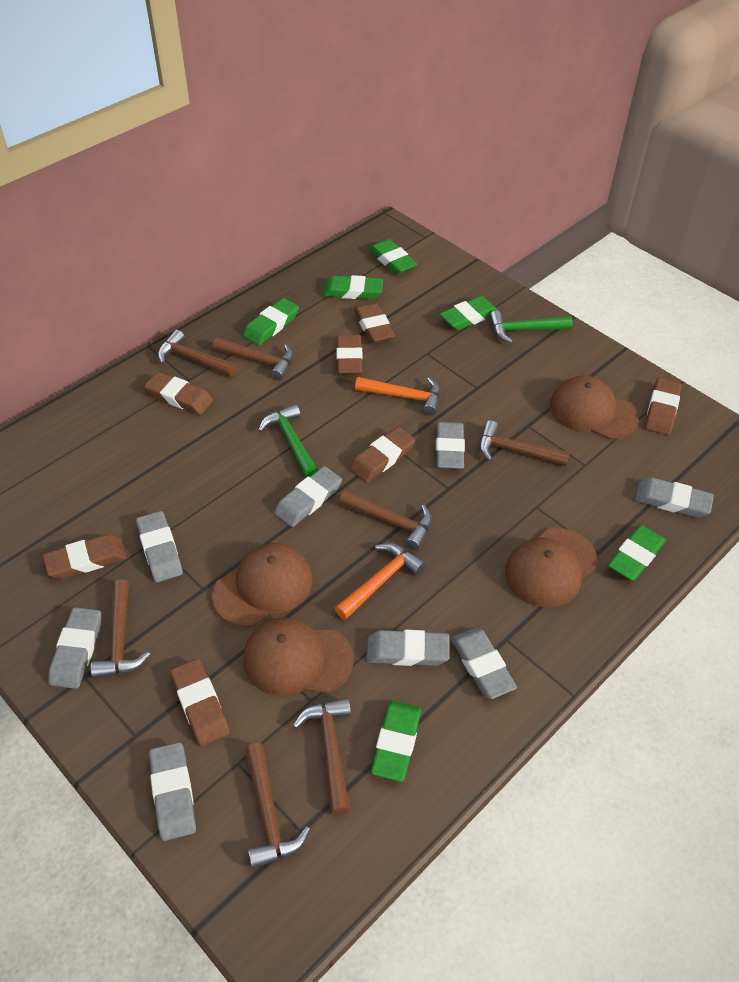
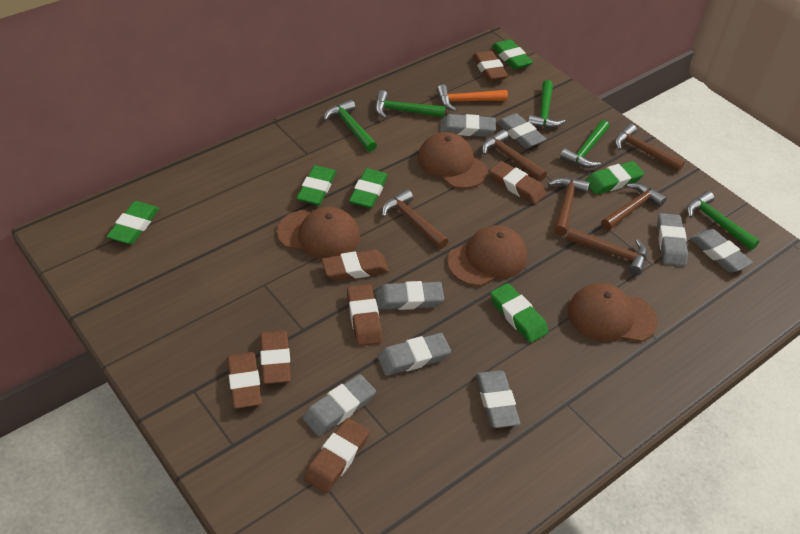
brown hammer: [91,579,150,679] [158,330,237,377] [213,338,293,380] [245,743,310,869] [293,698,351,815] [339,490,432,550] [479,420,570,466] = 7 -> [382,189,448,249] [482,130,547,182] [548,177,590,236] [566,228,647,275] [601,183,667,230] [615,124,685,172] = 6
green hammer: [258,404,318,477] [489,311,573,344] = 2 -> [323,99,377,152] [375,90,445,119] [528,80,565,128] [560,120,609,168] [687,191,760,250] = 5
orange hammer: [335,543,426,620] [355,377,440,415] = 2 -> [437,84,508,112] = 1

